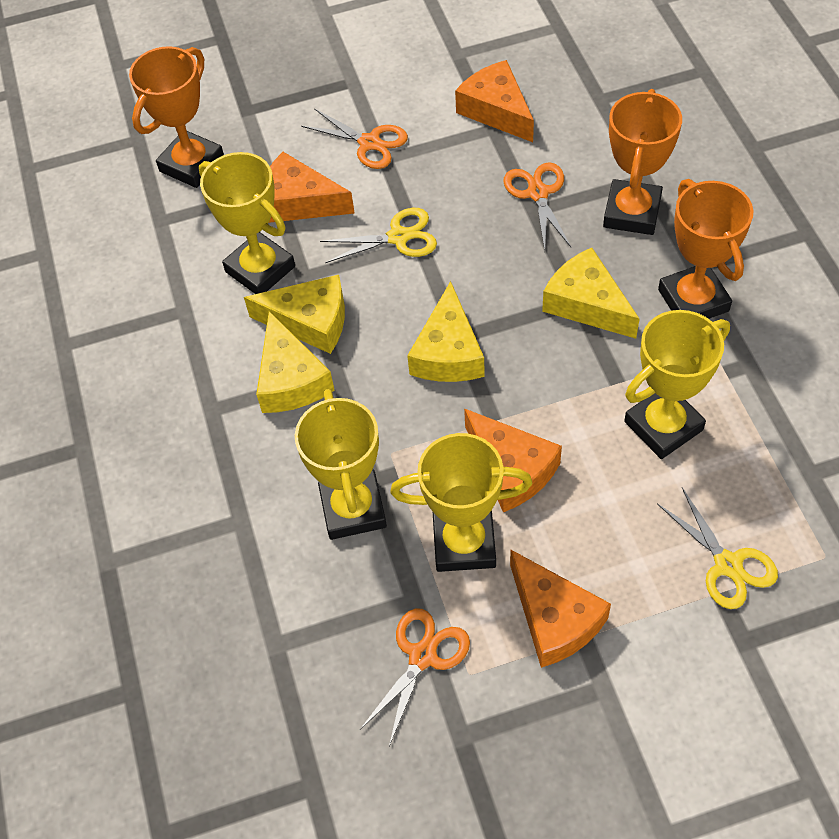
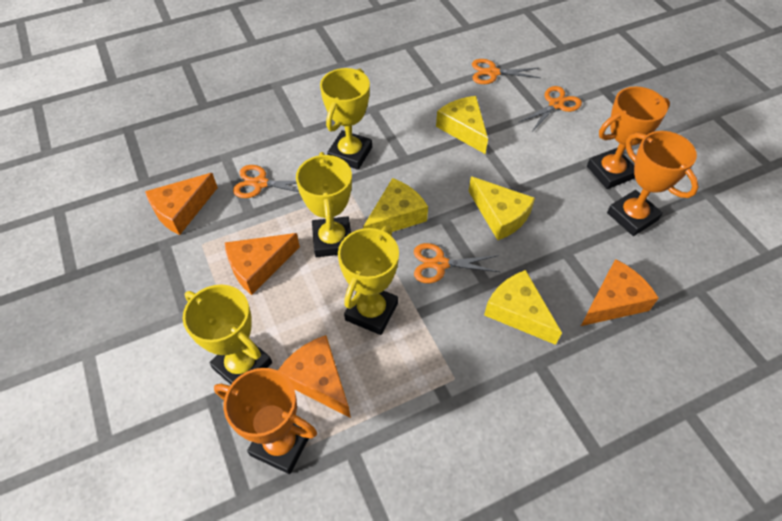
orange scissors: [301,108,408,169] [360,609,470,746] [503,162,571,250] = 3 -> [233,165,299,198] [414,243,500,283] [472,59,540,84] [518,86,582,130] = 4
yellow scissors: [320,208,437,263] [657,488,778,609] = 2 -> none = 0

